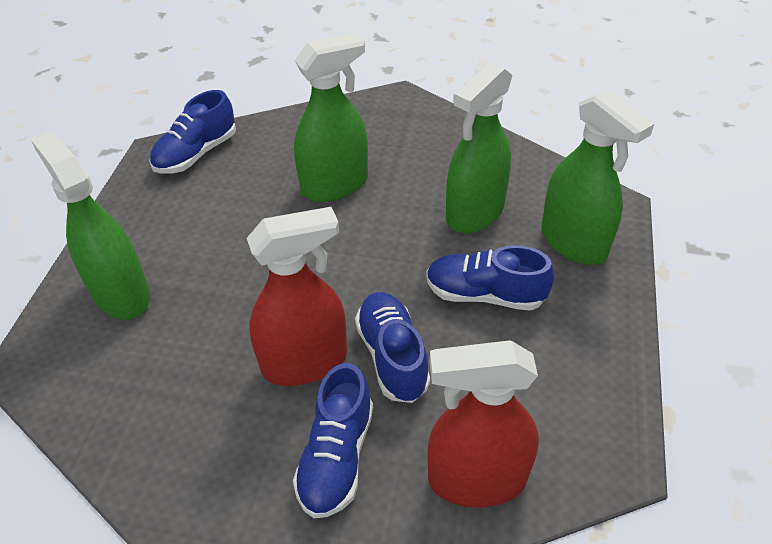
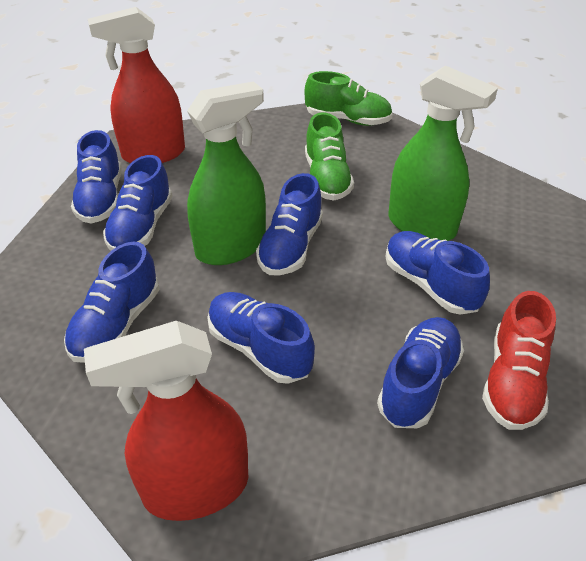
blue shoe: [149,90,236,174] [293,363,373,518] [355,292,430,403] [426,245,555,311] = 4 -> [64,241,160,363] [71,130,122,223] [103,155,173,251] [207,292,315,384] [256,173,323,275] [377,317,464,428] [385,231,490,315] = 7
green shoe: none = 0 -> [305,71,393,126] [305,112,354,201] = 2
green spray bottle: [31,131,150,320] [294,33,368,202] [446,62,513,233] [542,89,654,265] = 4 -> [187,81,266,265] [388,65,498,241] = 2
red shoe: none = 0 -> [482,291,556,430] = 1

